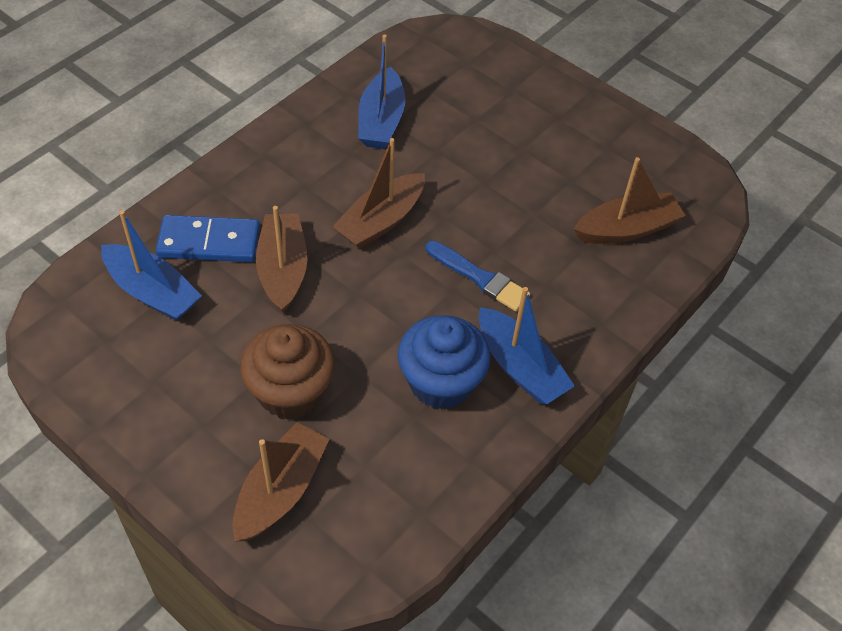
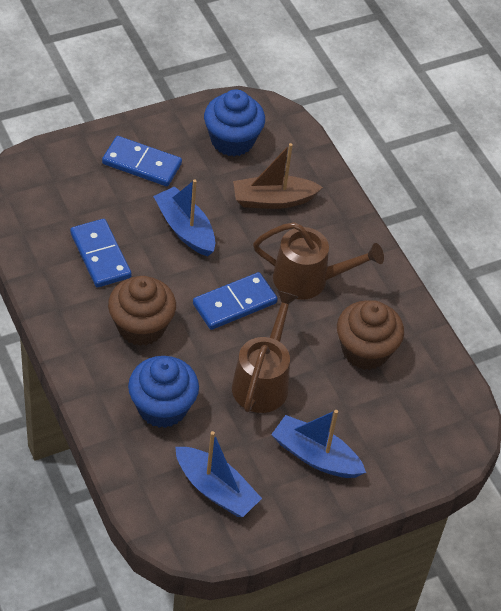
blue brush: [426,241,530,311] = 1 -> none = 0
blue cupcake: [398,315,491,409] = 1 -> [128,356,199,428] [204,89,265,156] = 2
blue domino: [155,215,260,262] = 1 -> [70,219,131,287] [102,136,182,186] [193,272,278,330] = 3
brown boat: [232,422,329,542] [256,206,308,313] [332,138,425,249] [574,157,686,244] = 4 -> [233,143,323,209] = 1
brown cupcake: [240,324,335,419] = 1 -> [108,276,176,346] [337,300,404,370] = 2
brown watering can: none = 0 -> [232,290,299,413] [253,222,384,300] = 2

